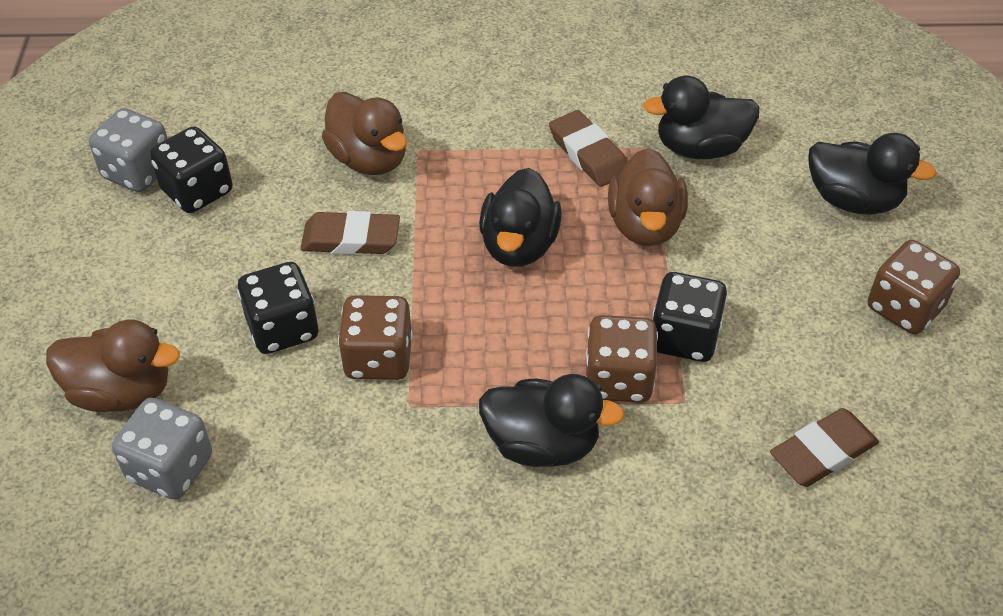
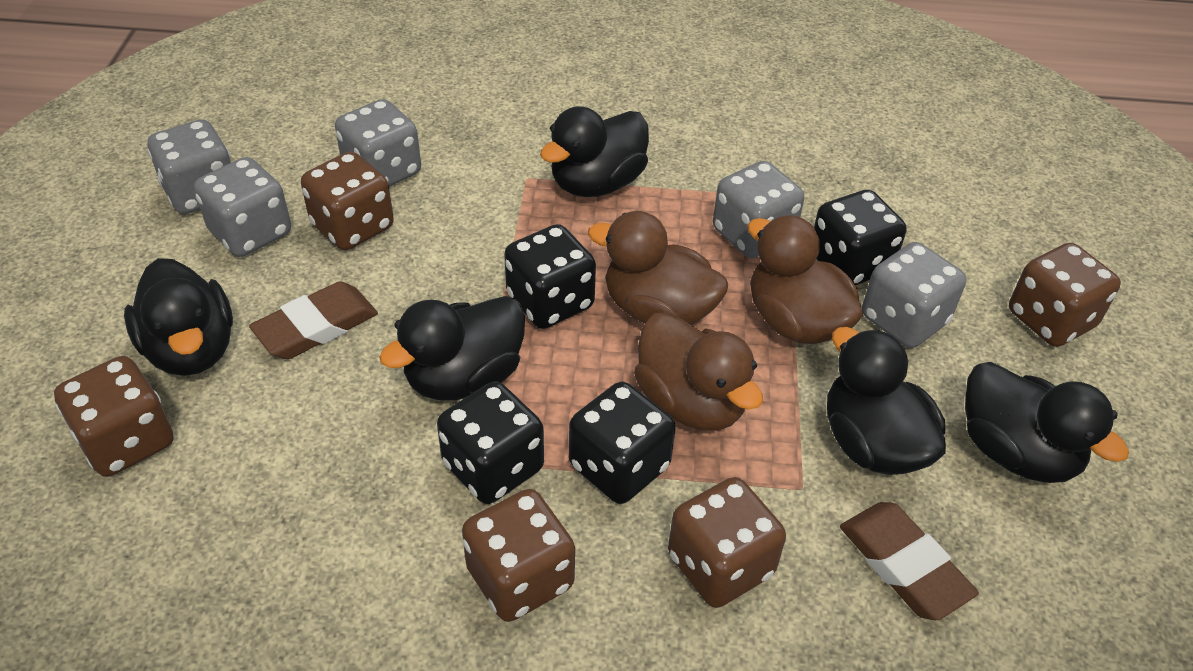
black dice: [150,126,233,213] [237,262,319,354] [653,272,728,362] = 3 -> [437,381,544,504] [504,224,596,329] [569,382,676,504] [814,190,906,285] = 4
black duck: [479,168,562,267] [479,374,625,467] [643,76,759,159] [808,133,936,215] = 4 -> [124,258,233,376] [379,296,525,400] [540,106,649,197] [827,327,946,475] [965,362,1129,483] = 5
brown dice: [338,295,413,380] [586,315,658,403] [868,240,960,334] = 3 -> [54,356,173,477] [301,151,394,250] [462,489,575,622] [668,477,786,608] [1009,243,1121,347] = 5
brown eraser: [300,211,400,255] [549,110,627,187] [770,408,879,487] = 3 -> [249,281,378,359] [840,502,979,620] = 2
grey dice: [89,108,168,192] [112,398,212,500] = 2 -> [147,120,231,214] [194,157,291,257] [335,99,421,187] [713,161,804,258] [862,242,966,348] = 5

